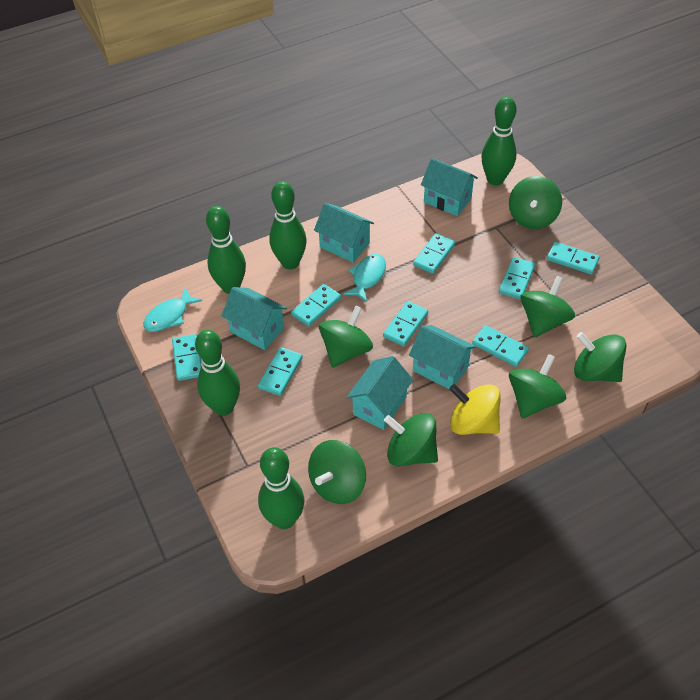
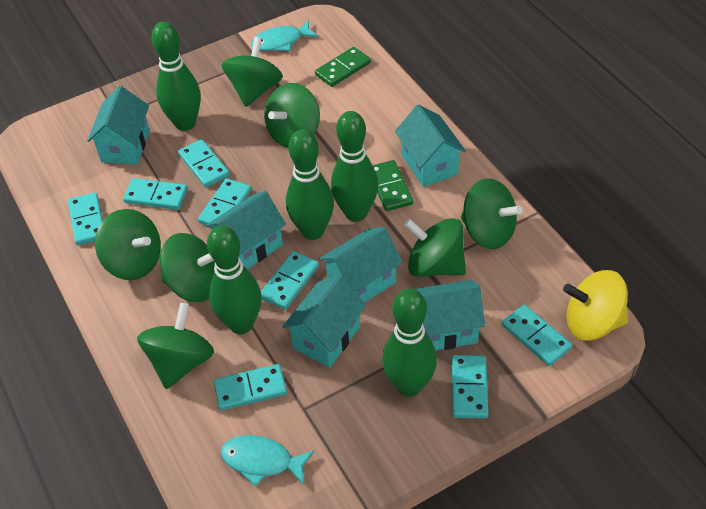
green domino: none = 0 -> [315,47,371,87] [373,160,413,211] = 2
turquoise house: [222,287,287,350] [314,203,374,263] [347,356,413,430] [409,325,476,389] [421,158,478,216] = 5 -> [87,86,150,165] [205,191,286,269] [282,276,366,368] [319,227,402,303] [395,104,466,187] [415,280,485,350] = 6

